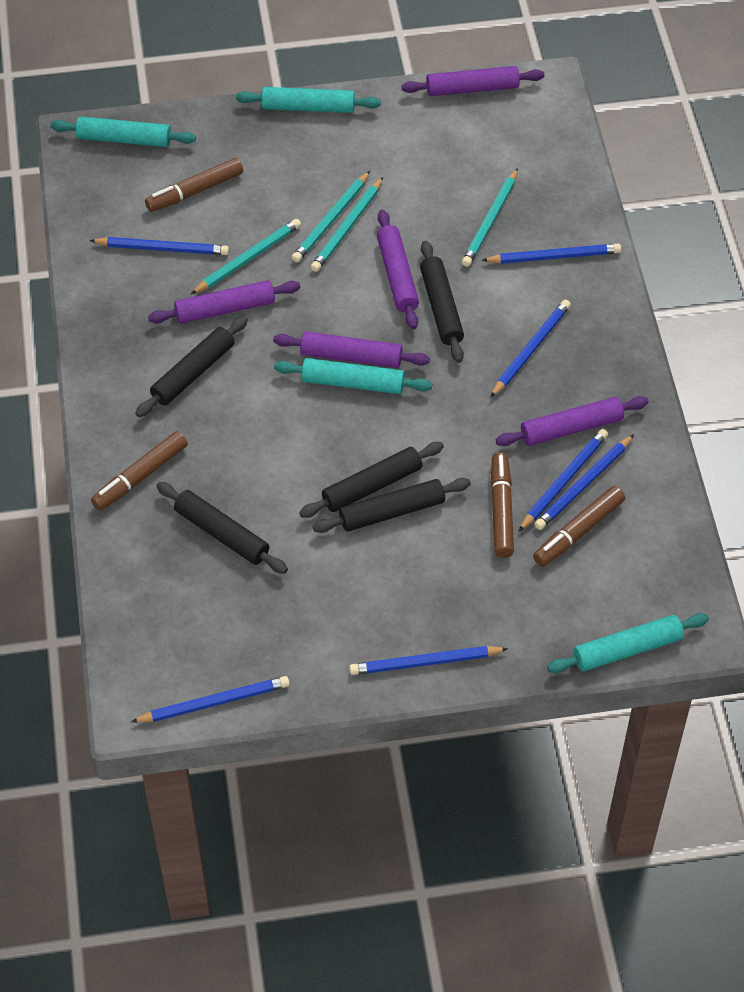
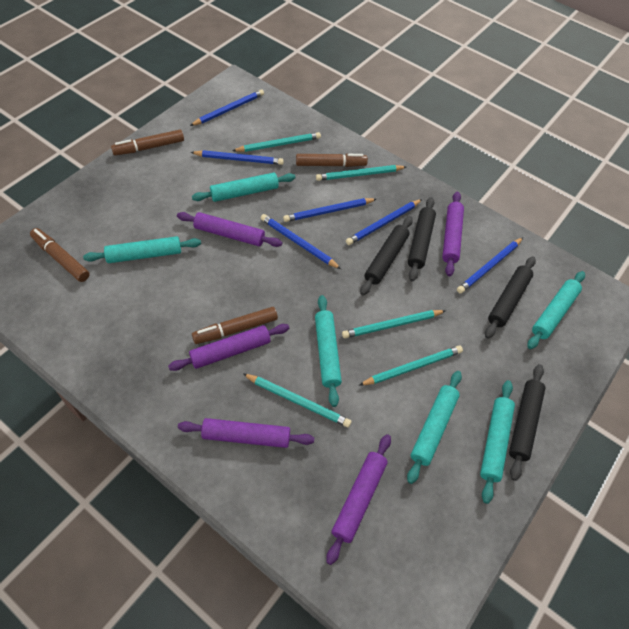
black rolling pin: [136,316,248,417] [156,482,288,574] [299,442,444,518] [313,478,471,533] [420,241,464,363] = 5 -> [360,216,413,295] [408,197,436,282] [485,256,536,339] [509,364,545,481] = 4
blue pencil: [89,237,229,255] [131,676,290,723] [349,646,508,675] [481,244,621,264] [490,300,571,398] [518,429,608,532] [534,434,634,530] = 7 -> [190,89,264,126] [190,150,284,165] [260,214,341,269] [283,198,376,222] [346,199,422,245] [457,237,523,294] = 6
turquoise pencil: [191,219,301,294] [292,171,370,262] [311,177,383,272] [462,168,518,267] = 4 -> [232,132,321,152] [243,374,351,428] [316,165,406,181] [342,310,446,338] [359,345,463,386] = 5
turquoise rolling pin: [51,116,196,147] [236,87,381,113] [274,358,432,394] [547,613,709,673] = 4 -> [83,236,201,263] [192,173,295,202] [315,295,342,407] [407,371,462,484] [480,380,515,504] [528,271,585,349] = 6

